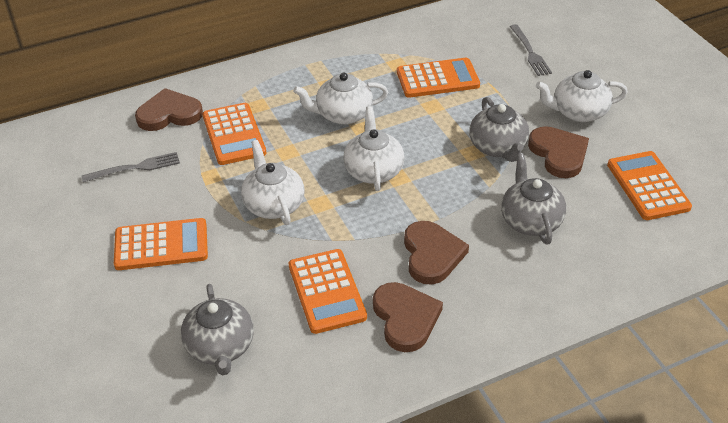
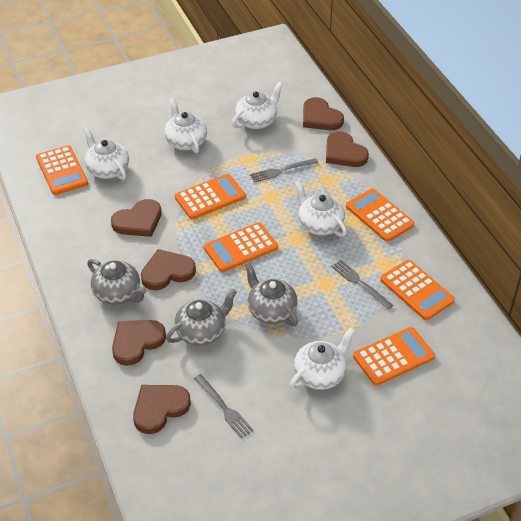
brown heart: [135,88,203,131] [373,282,443,352] [404,221,469,285] [528,126,589,178] = 4 -> [111,199,162,237] [112,320,166,366] [133,385,191,434] [141,249,196,290] [303,97,344,130] [326,131,369,167] = 6
grey fork: [82,152,180,182] [510,24,552,76] = 2 -> [194,374,254,439] [250,158,318,183] [331,260,393,310] = 3
orange calculator: [114,218,208,270] [203,103,266,165] [289,249,367,334] [397,58,480,98] [607,151,692,220] = 5 -> [36,145,88,195] [175,174,246,219] [204,223,278,272] [346,189,414,242] [353,327,435,386] [380,260,455,320] = 6
white teapot: [241,140,304,225] [293,73,388,125] [343,106,404,191] [536,70,628,122] = 4 -> [83,127,129,180] [164,98,207,153] [232,82,283,129] [290,328,355,390] [295,180,347,237] = 5

